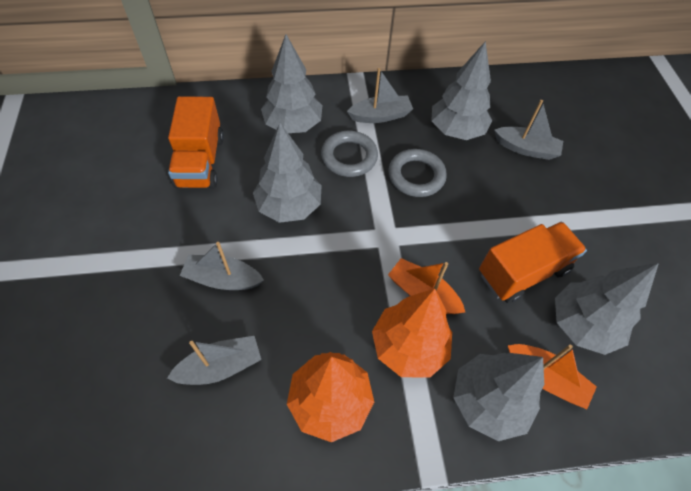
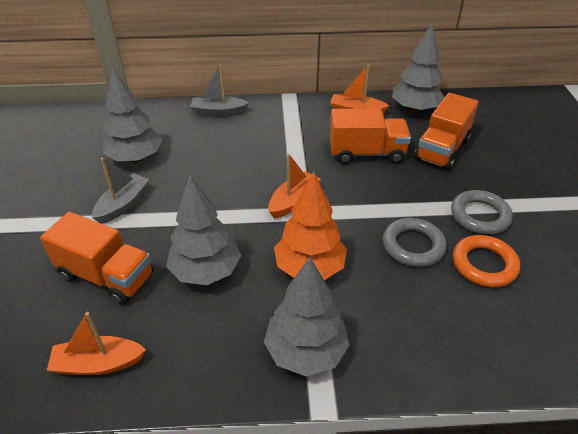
grey boat: [167,336,261,385] [180,242,264,290] [347,68,413,123] [494,100,563,160] = 4 -> [92,158,149,224] [190,64,249,117] = 2
grey tree: [253,123,322,223] [261,34,323,133] [431,41,492,140] [453,353,544,441] [555,263,659,355] = 5 -> [103,67,162,163] [166,176,241,285] [264,257,349,376] [392,23,445,113] = 4
orange boat: [388,258,465,314] [508,344,597,409] = 2 -> [47,312,146,375] [268,154,320,218] [330,64,389,113] = 3
orange ring: none = 0 -> [453,235,520,287] = 1
orange tree: [287,352,374,442] [372,289,452,377] = 2 -> [274,172,347,280] = 1
orange truck: [168,96,224,189] [479,222,587,303] = 2 -> [40,212,153,305] [329,108,411,164] [414,93,478,170] = 3

